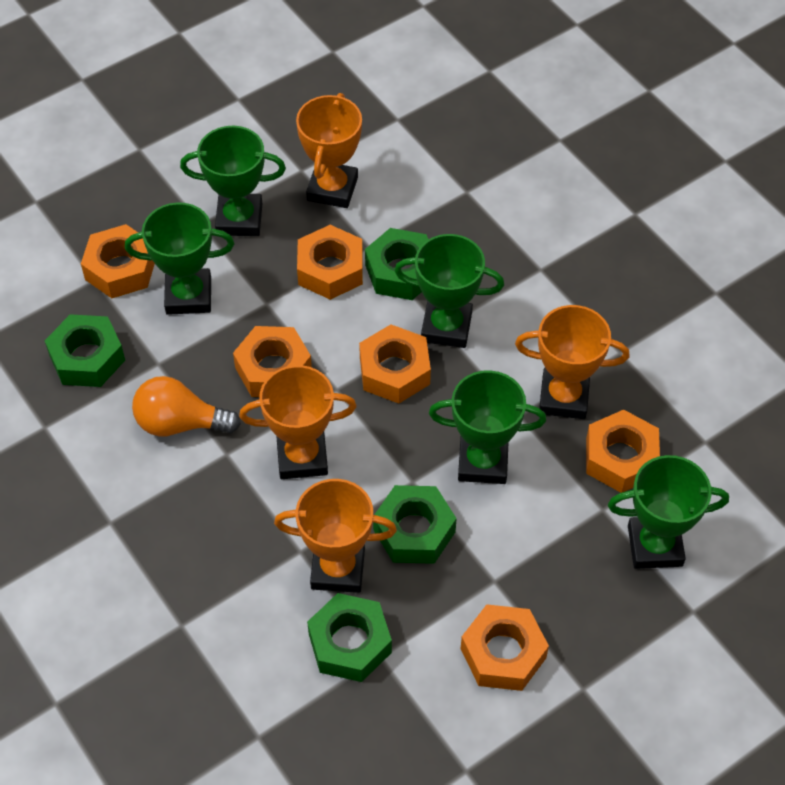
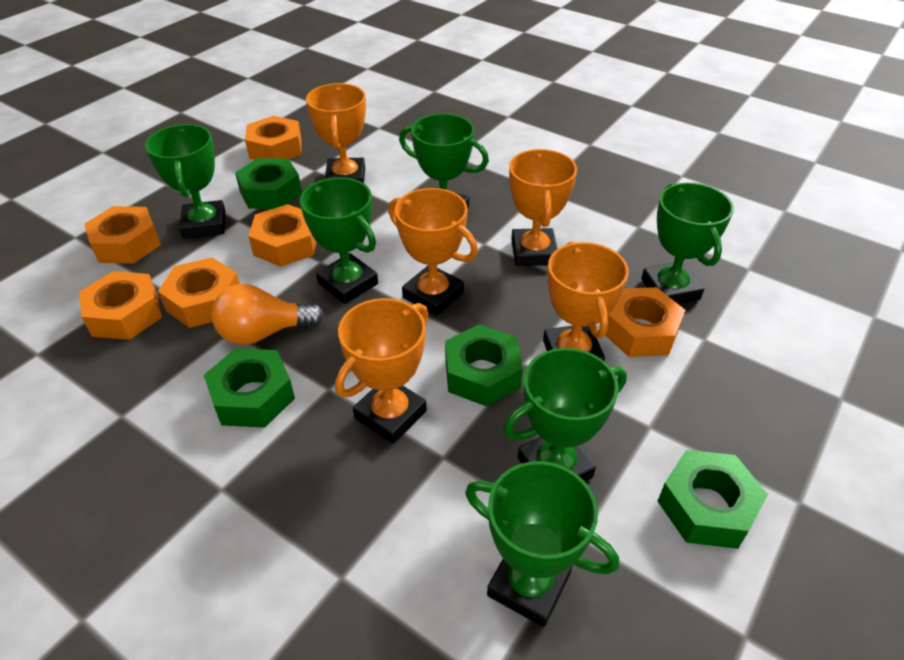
green trophy: [125,202,234,315] [180,126,286,236] [394,234,504,348] [429,370,546,484] [608,455,729,569] = 5 -> [145,124,225,239] [300,177,378,304] [399,113,489,208] [465,461,619,627] [503,348,627,481] [641,183,734,304] = 6
orange trophy: [239,365,357,479] [274,479,397,593] [296,93,362,208] [515,305,630,419] = 4 -> [306,83,366,183] [335,298,428,444] [388,188,478,316] [509,149,577,266] [543,241,629,361] = 5

